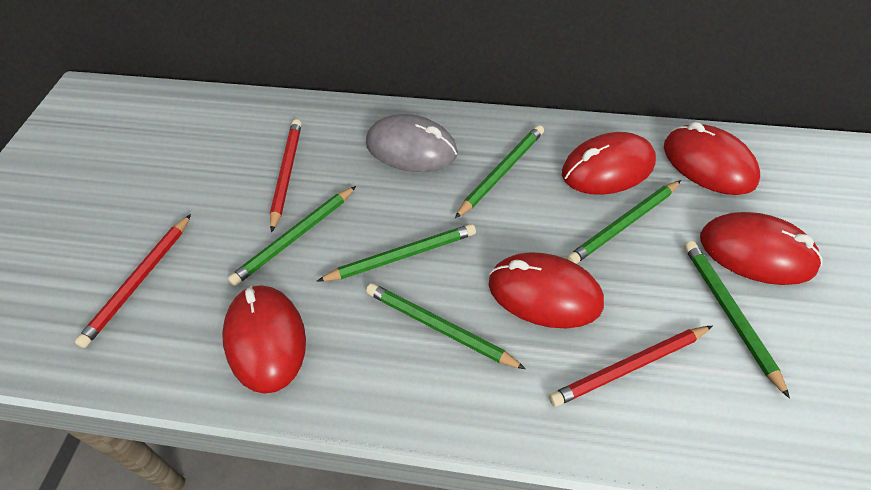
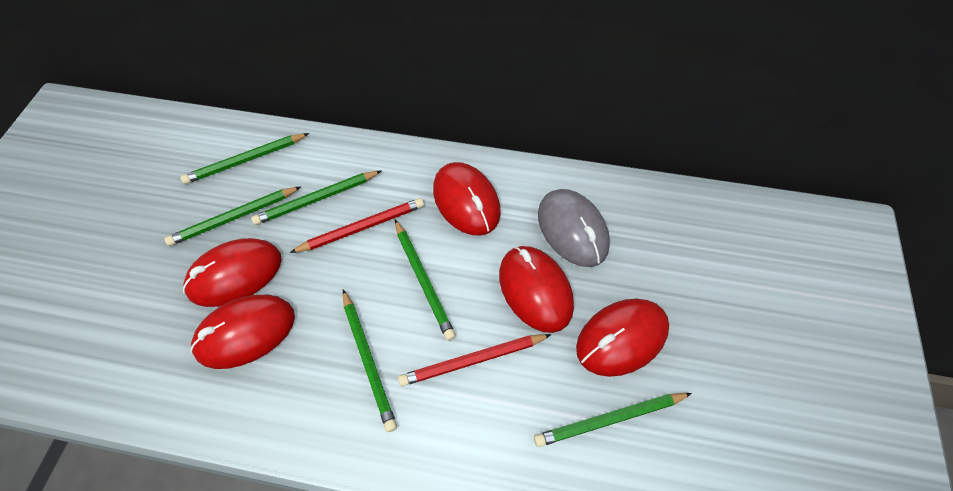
red pencil: [75,214,191,348] [270,119,302,233] [549,326,712,407] = 3 -> [290,198,424,253] [398,334,551,386] = 2

